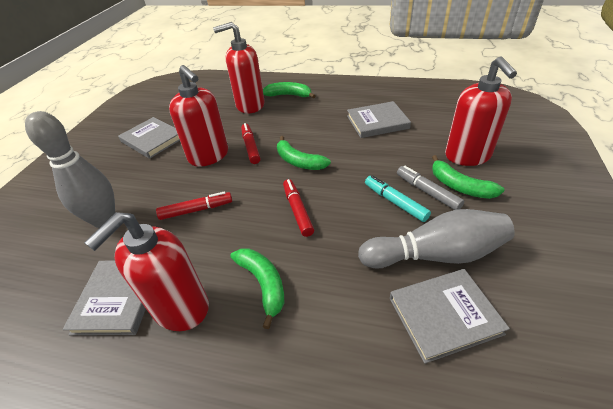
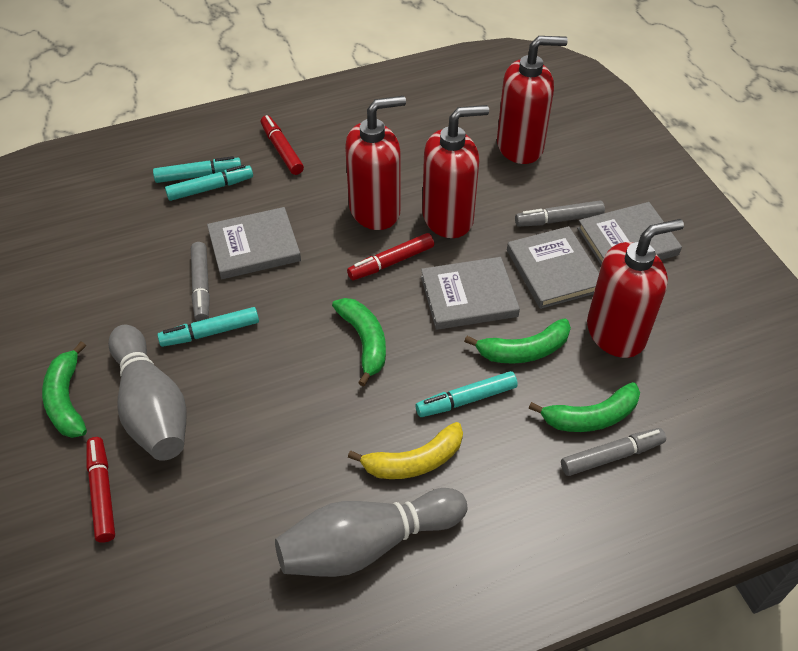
grey marker: [397,166,464,210] = 1 -> [191,242,210,321] [515,200,605,227] [561,428,666,476] = 3
turquoise marker: [365,175,431,222] = 1 -> [153,156,241,183] [157,307,259,347] [165,165,253,201] [415,371,518,417] = 4
yellow banana: none = 0 -> [348,422,463,479] = 1

